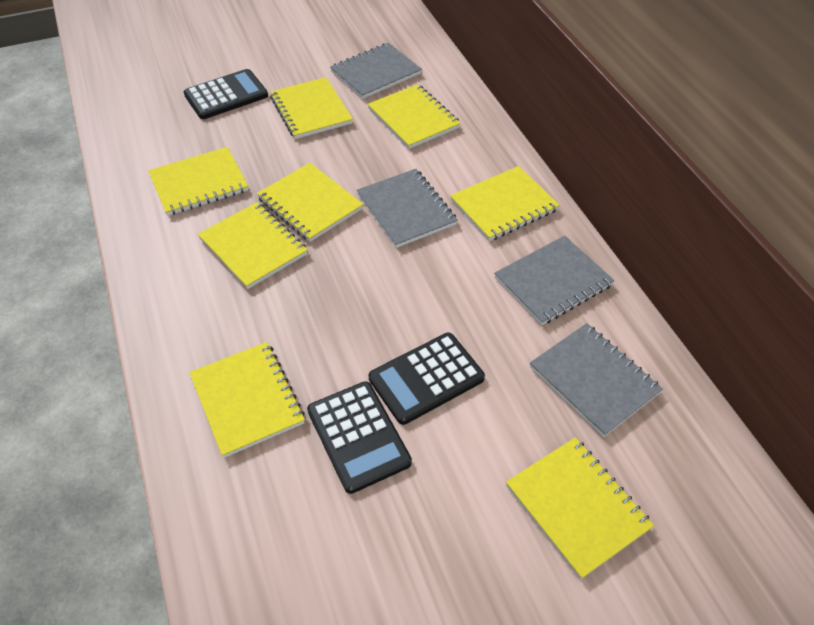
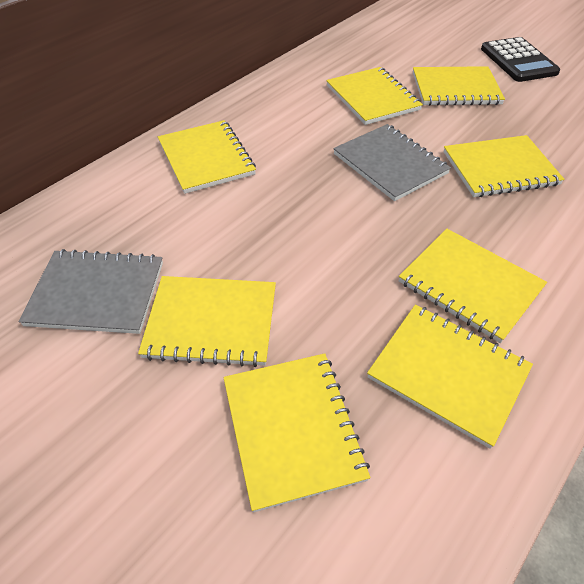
black calculator: [184,69,268,119] [307,381,412,494] [369,333,485,425] = 3 -> [481,37,560,82] = 1
grey notebook: [330,43,422,99] [357,169,458,248] [494,236,614,325] [530,323,663,437] = 4 -> [18,249,163,334] [333,124,451,201] = 2

